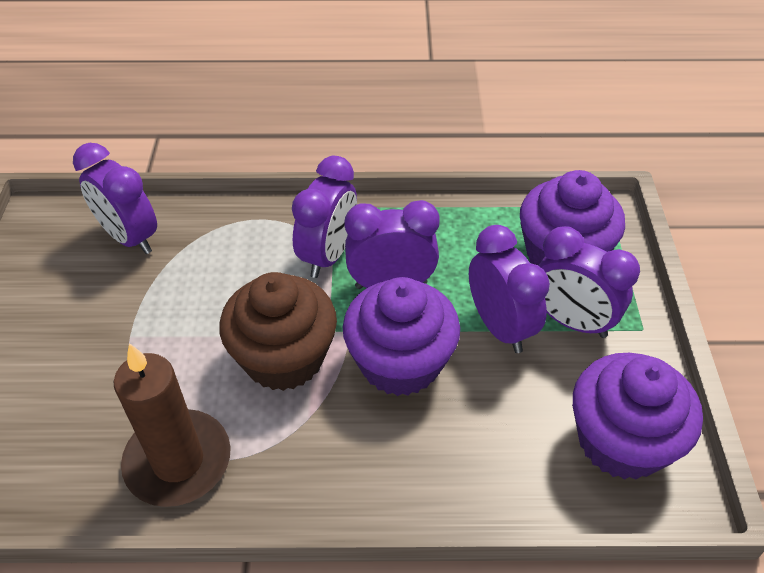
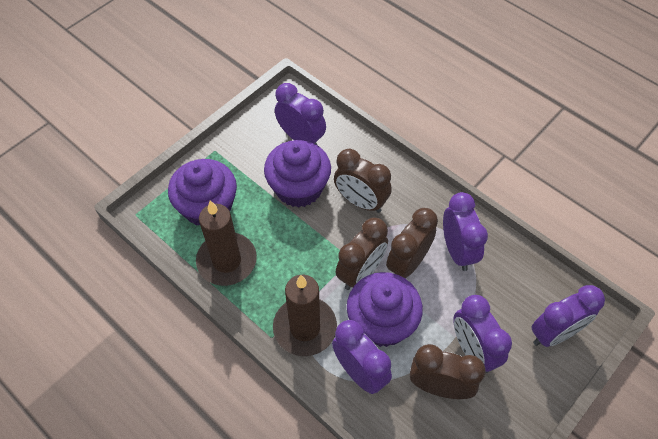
brown candle: [114,343,231,507] = 1 -> [196,200,257,286] [273,275,337,356] = 2
brown clock: none = 0 -> [334,149,392,213] [336,218,388,290] [386,208,438,278] [410,344,486,399] = 4
brown cupcake: [219,272,337,391] = 1 -> none = 0

